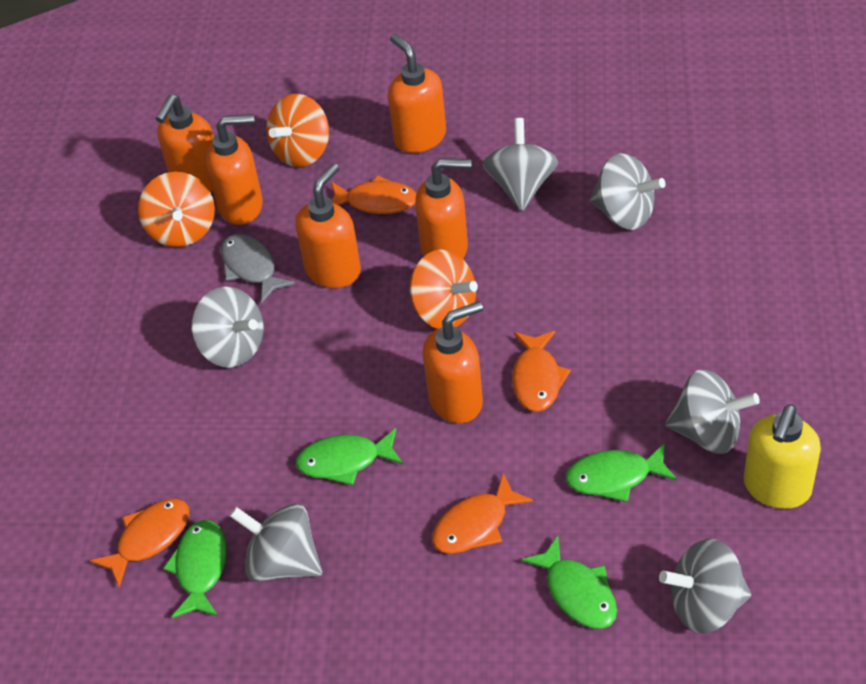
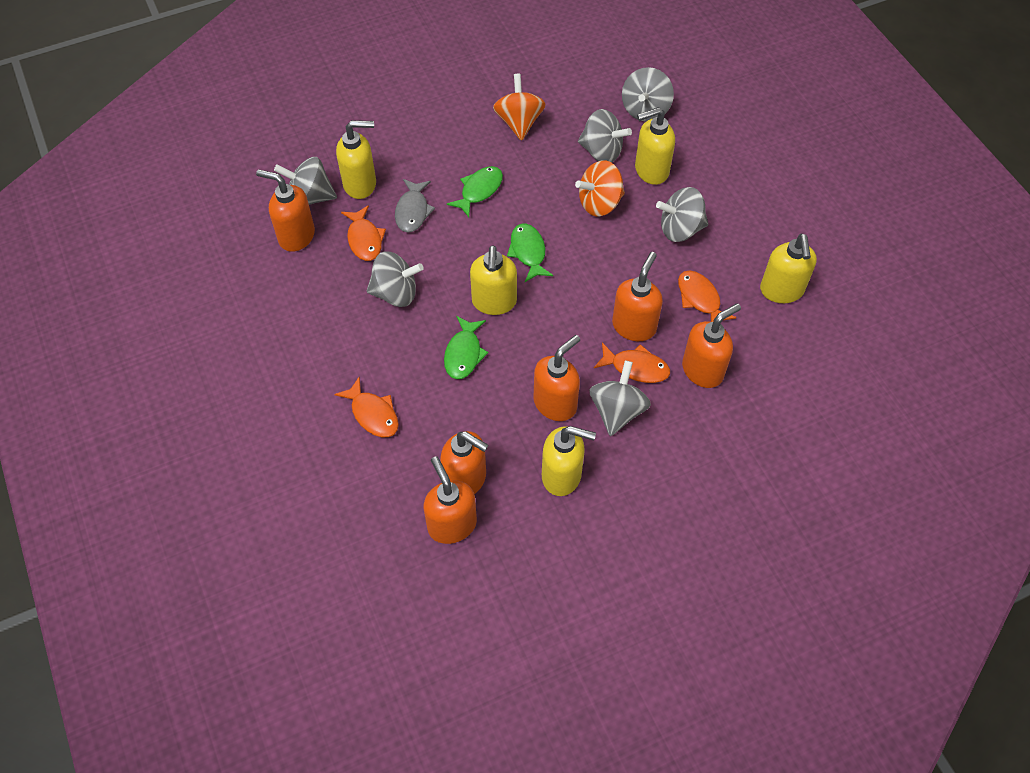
green fish: [163,520,227,618] [296,428,403,485] [521,536,617,629] [566,443,677,502] = 4 -> [444,316,488,379] [447,166,503,217] [507,224,553,282] = 3
orange spinning top: [138,172,215,247] [266,94,329,167] [410,250,478,329] = 3 -> [493,73,546,141] [575,160,625,216] = 2
yellow soap dispenser: [743,404,821,509] = 1 -> [336,120,376,199] [470,245,517,315] [542,426,596,496] [635,107,675,185] [760,234,817,303] = 5

